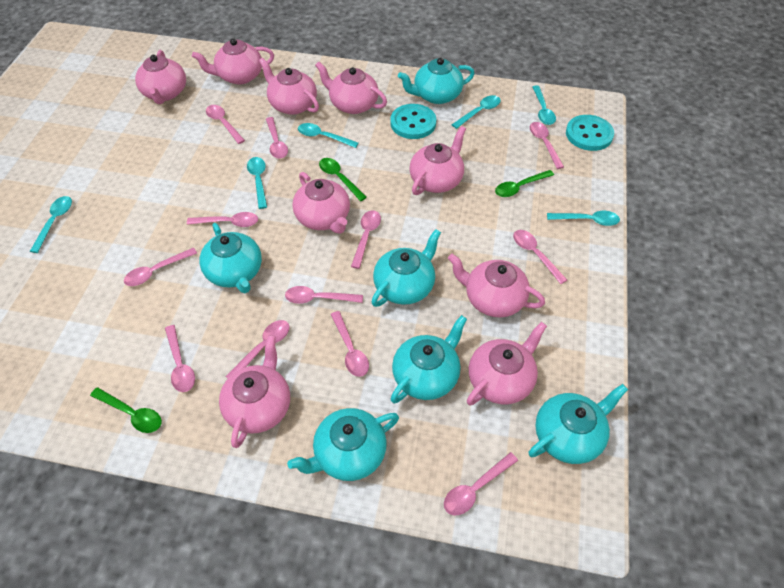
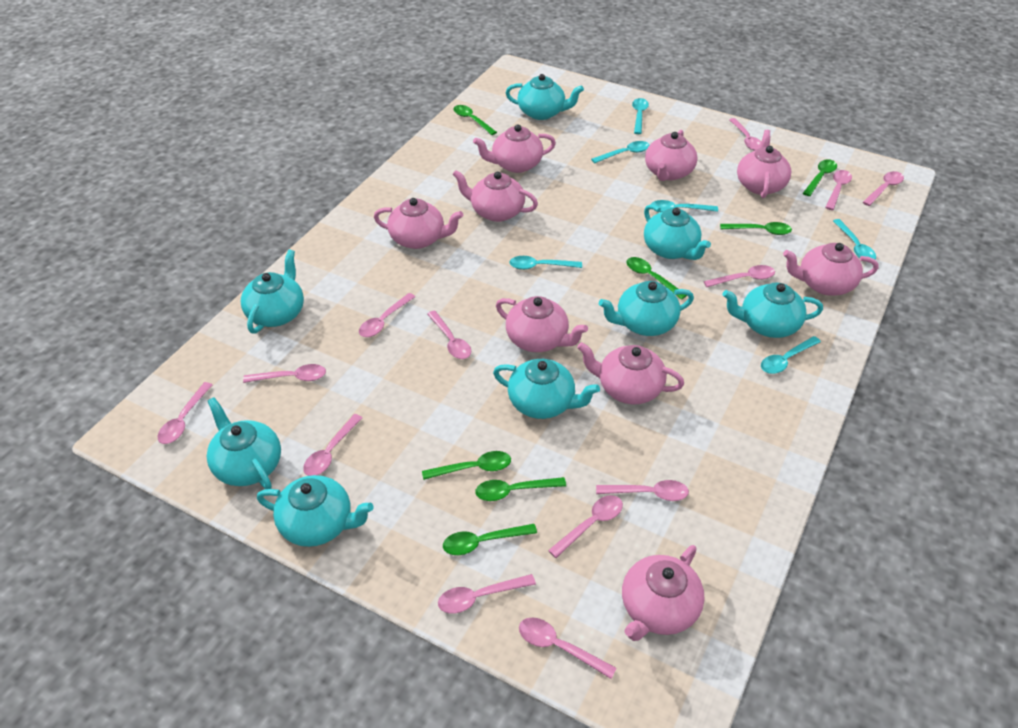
green spoon: [90,387,162,433] [319,158,367,201] [495,170,554,197] = 3 -> [422,451,511,480] [443,524,537,555] [453,105,497,135] [475,477,566,501] [626,257,687,300] [720,222,792,235] [803,159,837,196] = 7
pink spoon: [124,247,197,286] [165,325,195,392] [187,212,258,227] [206,105,245,144] [225,320,290,379] [266,117,288,159] [285,286,363,304] [330,311,369,377] [351,210,381,269] [444,452,518,515] [513,230,567,284] [530,122,564,169] = 12 -> [158,382,212,444] [243,364,326,383] [303,414,362,476] [359,293,415,337] [427,310,471,359] [438,574,536,614] [519,617,617,679] [548,495,623,558] [596,480,689,501] [704,265,775,287] [729,118,761,151] [825,170,852,210] [863,171,904,206] = 13
turquoise button: [390,104,436,139] [566,115,614,151] = 2 -> none = 0
turquoise teapot: [199,223,262,293] [287,408,399,481] [372,229,441,307] [391,315,467,403] [398,58,475,104] [529,384,628,464] = 6 -> [207,397,281,489] [241,249,304,334] [257,475,374,547] [493,359,600,419] [506,74,584,120] [599,281,694,336] [644,204,711,260] [723,282,823,338] = 8

